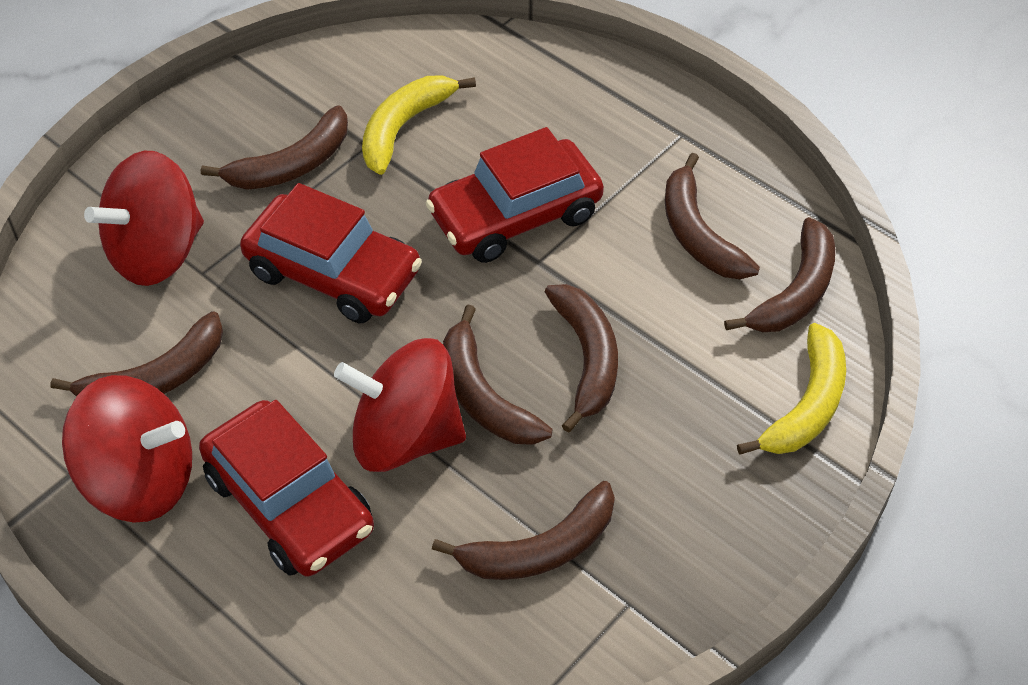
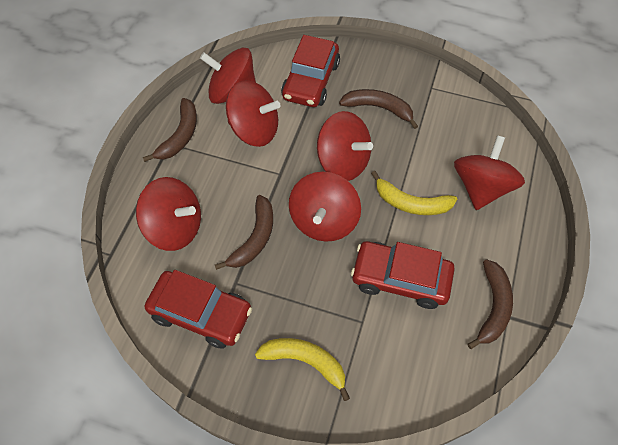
brown banana: [50,311,223,397] [201,105,348,190] [432,481,615,580] [443,305,553,445] [545,284,618,433] [665,153,760,279] [724,217,835,332] = 7 -> [143,98,197,162] [215,195,273,270] [339,89,418,129] [467,259,513,349] = 4
red spinning top: [62,375,192,523] [84,151,204,286] [334,338,466,472] = 3 -> [136,177,201,251] [200,48,256,104] [226,80,280,147] [289,172,361,242] [317,111,373,181] [454,135,525,210] = 6

